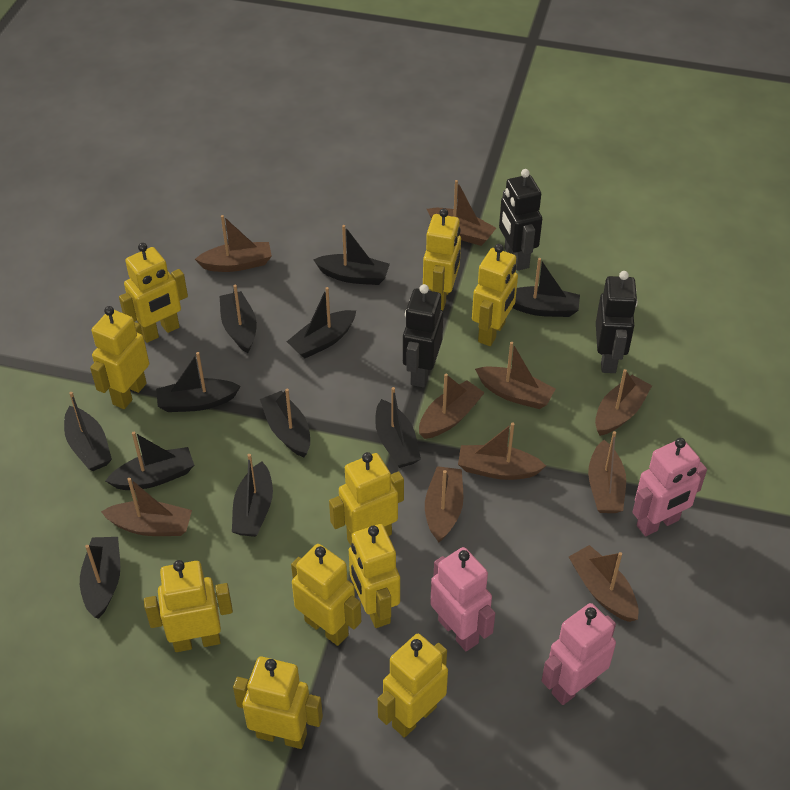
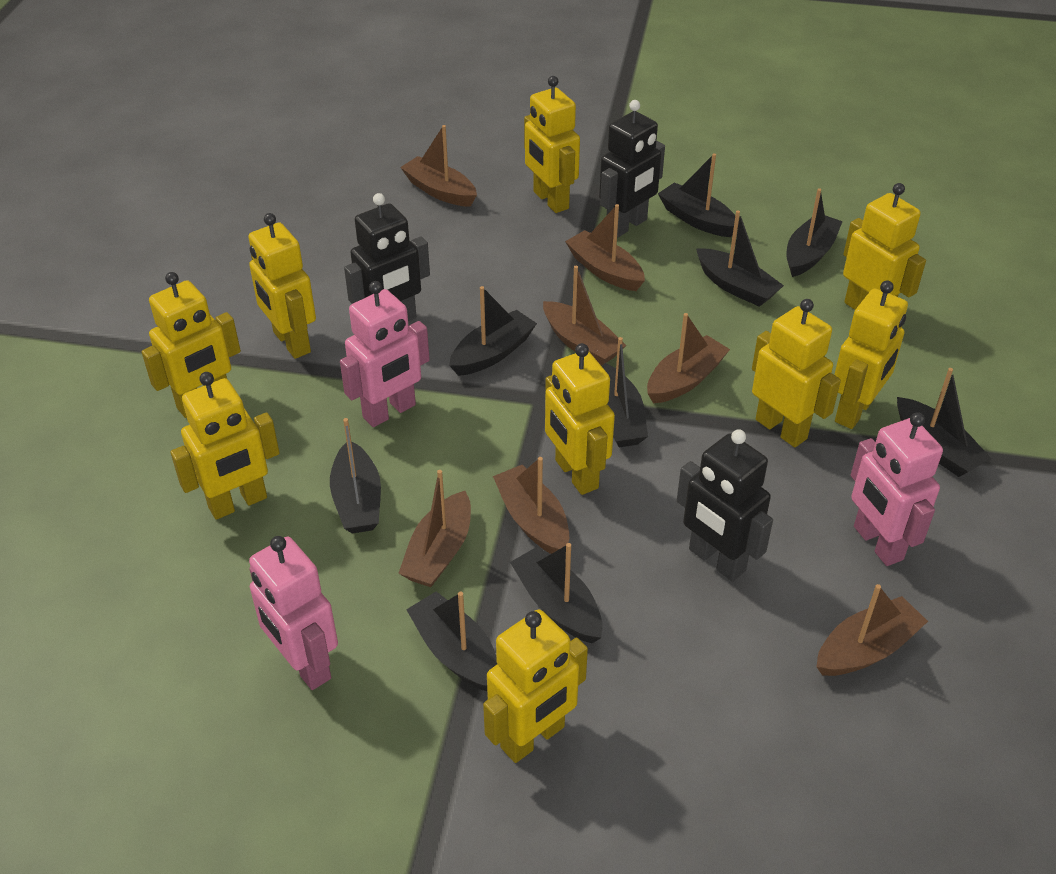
black boat: [64,392,112,471] [80,537,120,619] [106,432,194,490] [156,352,241,412] [220,285,257,353] [232,454,273,537] [260,389,310,457] [287,287,356,359] [313,225,390,285] [375,387,421,468] [513,258,580,317] = 11 -> [330,418,381,534] [406,591,497,691] [449,286,537,376] [510,543,603,644] [602,337,648,447] [658,153,739,237] [696,210,784,307] [786,188,843,277] [897,368,992,477] = 9
brown boat: [101,478,192,536] [195,215,272,272] [419,374,485,439] [425,466,463,543] [427,180,496,246] [458,423,546,480] [475,342,555,409] [569,545,639,622] [588,431,626,513] [595,369,652,436] = 10 -> [398,470,471,587] [400,125,477,207] [493,457,569,554] [543,266,626,366] [565,204,645,291] [647,313,730,403] [817,584,928,676] = 7
yellow robot: [90,306,149,409] [119,243,188,343] [144,560,233,652] [233,657,323,749] [291,544,361,646] [329,452,404,545] [349,524,400,628] [378,634,448,738] [423,208,461,311] [472,244,518,346] = 10 -> [142,272,241,418] [170,372,280,520] [248,213,316,359] [483,609,588,763] [524,76,580,213] [545,343,615,495] [752,299,841,447] [834,280,908,429] [843,183,926,310] = 9

